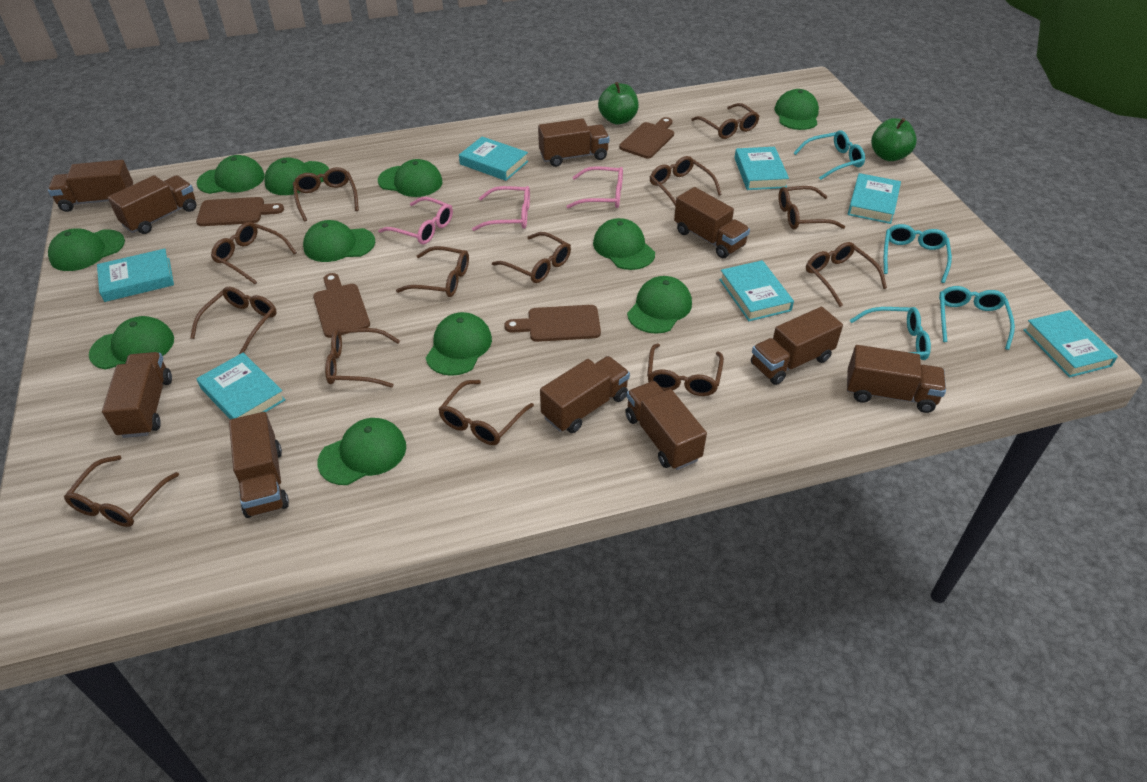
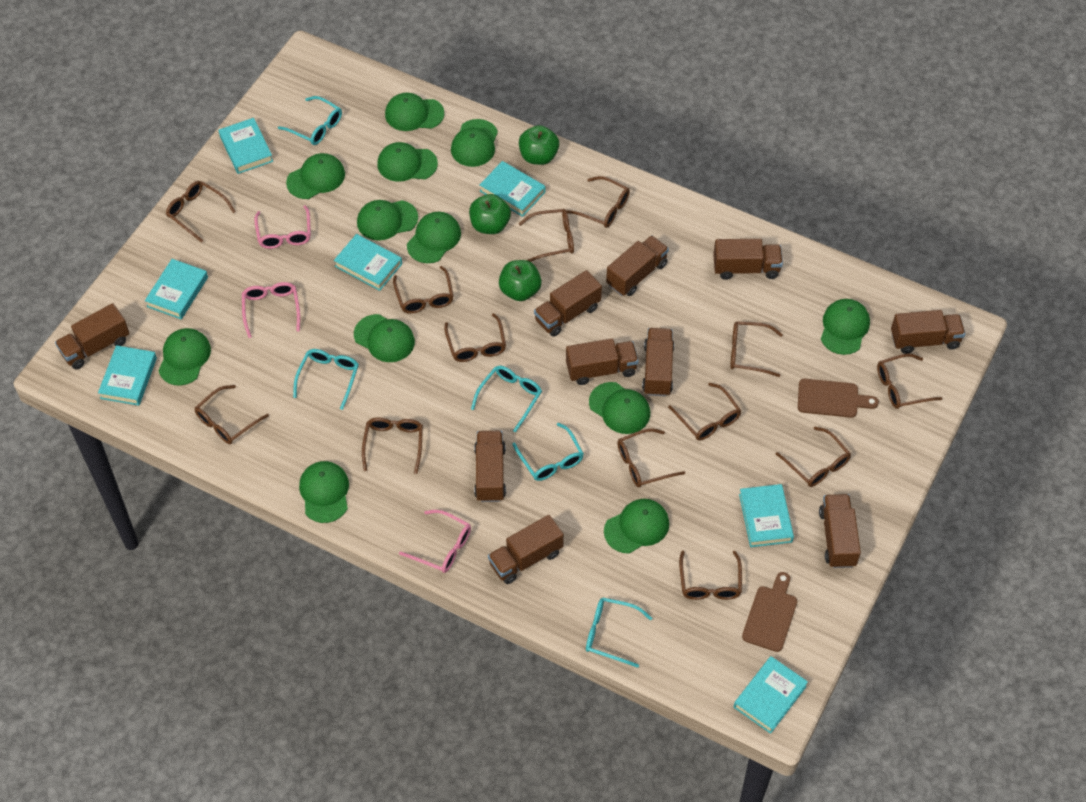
brown cutting board: [196,197,284,226] [313,273,370,338] [504,305,601,342] [619,117,674,158] = 4 -> [742,572,797,652] [798,379,879,418] = 2
green apple: [598,82,639,124] [871,118,917,161] = 2 -> [469,194,511,234] [499,260,541,301] [519,125,559,165] = 3
green cap: [48,229,125,271] [89,316,174,370] [197,155,265,194] [264,157,329,195] [303,220,375,262] [317,418,406,485] [378,159,442,197] [426,312,492,376] [593,218,655,270] [627,276,692,334] [774,89,819,130] = 11 -> [158,328,211,386] [286,153,345,199] [299,461,349,523] [354,314,415,362] [357,200,418,240] [377,142,438,182] [385,93,444,131] [407,212,461,263] [451,119,498,167] [589,382,650,434] [604,499,669,554] [821,299,870,355] = 12
turquoise glasses: [794,130,865,180] [850,307,931,360] [884,224,952,283] [939,286,1015,350] = 4 -> [278,96,342,145] [293,349,359,410] [471,366,542,433] [512,423,584,481] [586,598,652,668] = 5

